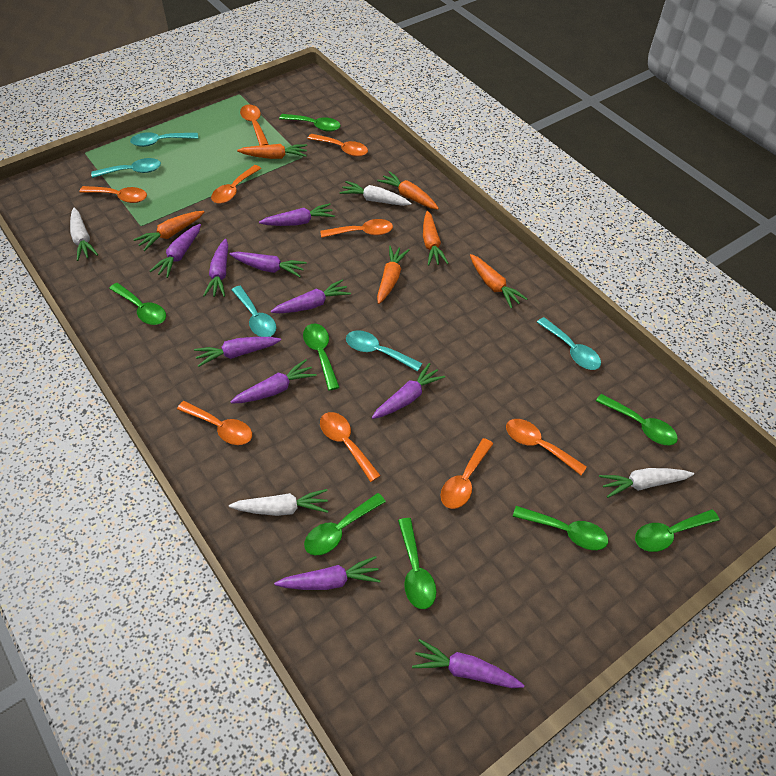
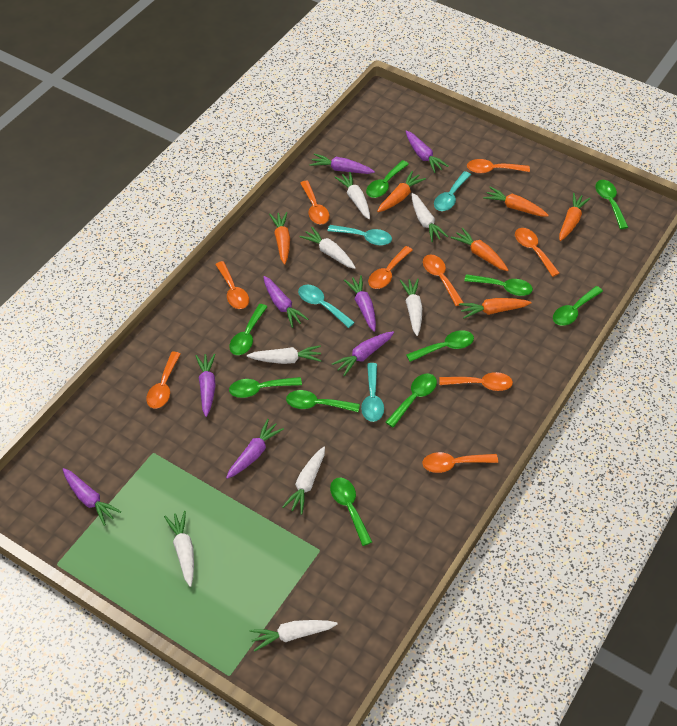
green spoon: [109,283,166,325] [279,114,341,132] [303,324,340,391] [304,493,386,555] [398,518,436,609] [513,506,608,550] [596,394,678,446] [635,509,719,552] = 8 -> [229,304,267,355] [229,377,302,398] [286,390,360,412] [330,477,372,546] [366,160,409,198] [385,374,437,428] [406,330,474,362] [464,274,533,296] [553,286,603,326] [596,180,628,229] = 10
purple carrot: [150,224,201,278] [194,337,281,367] [203,239,228,297] [229,252,307,277] [230,359,317,403] [259,203,335,226] [271,280,351,313] [274,556,381,590] [372,363,445,419] [412,639,524,688] = 10 -> [63,468,121,526] [195,353,216,417] [226,419,284,479] [263,276,308,328] [309,153,375,174] [332,331,394,376] [344,275,376,332] [406,130,449,173] = 8
turquoise spoon: [91,158,161,178] [130,132,198,147] [232,286,276,337] [346,330,422,372] [537,317,601,370] = 5 -> [298,285,355,328] [327,225,392,245] [361,363,384,422] [434,171,471,211] = 4
white carrot: [70,208,98,261] [229,489,328,516] [340,181,412,206] [599,468,694,498] = 4 -> [164,511,194,587] [247,345,322,364] [250,620,338,652] [282,447,325,515] [300,227,356,269] [335,172,370,219] [400,279,422,336] [412,193,448,242] = 8

